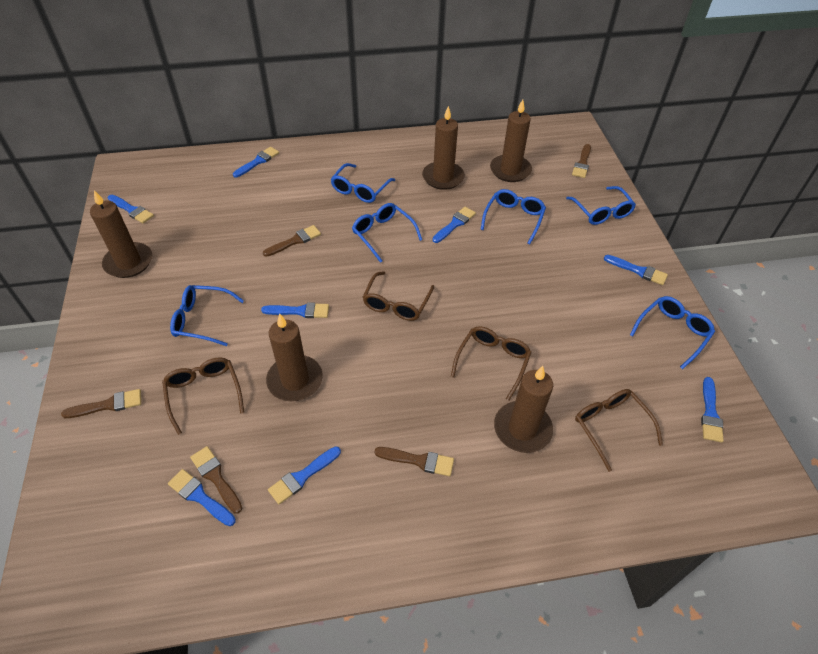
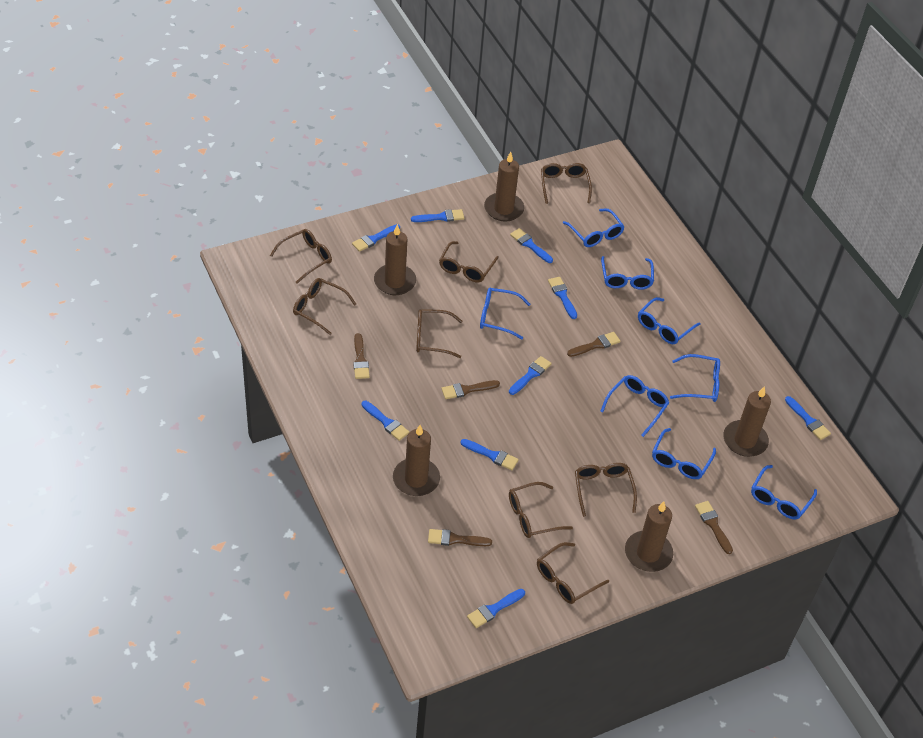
blue brush: [108,195,154,223] [168,469,236,526] [233,147,279,177] [261,302,329,318] [268,446,341,504] [432,207,476,243] [604,255,668,285] [701,377,724,442] = 8 -> [352,224,400,252] [362,401,409,441] [411,209,464,222] [460,439,519,470] [467,589,525,628] [509,356,552,395] [510,228,553,263] [548,277,577,319] [785,396,831,440] = 9
blue glasses: [170,285,244,346] [331,163,395,203] [352,203,422,263] [481,189,546,245] [566,186,636,225] [630,296,715,369] = 6 -> [480,288,531,340] [563,209,625,247] [600,375,669,437] [601,256,654,290] [638,297,700,344] [652,428,716,479] [670,354,720,402] [751,465,817,519] = 8
brown glasses: [162,357,244,435] [363,271,434,321] [451,326,532,400] [575,389,663,472] = 4 -> [270,229,332,284] [293,278,356,335] [416,309,462,358] [439,241,499,282] [509,482,573,538] [537,542,609,604] [541,163,592,204] [575,463,637,517] = 8

